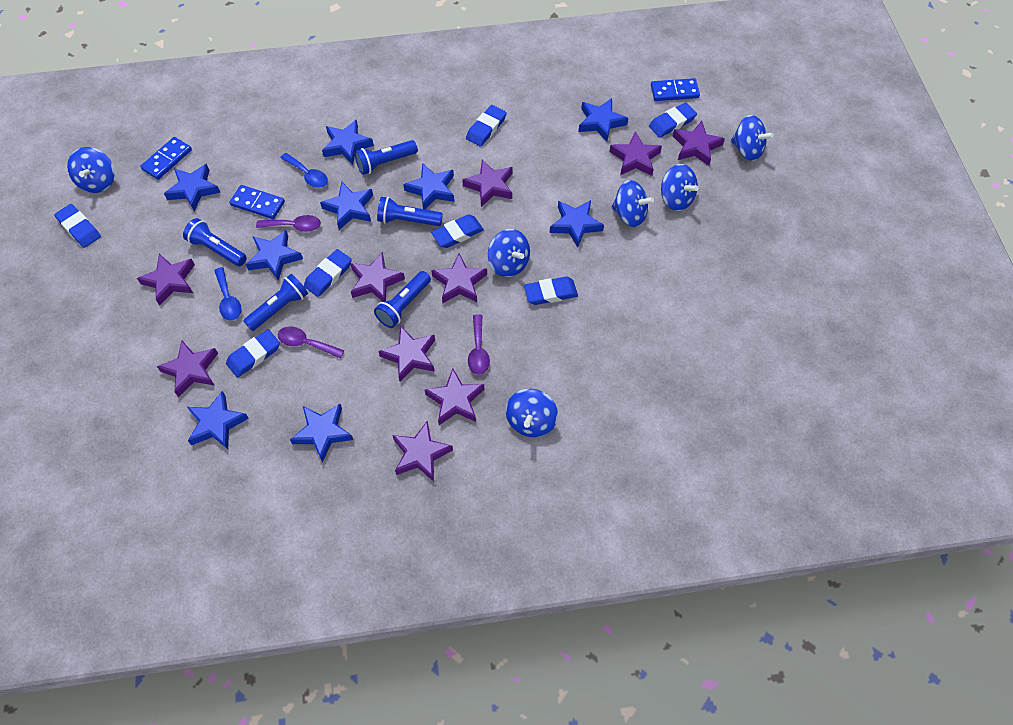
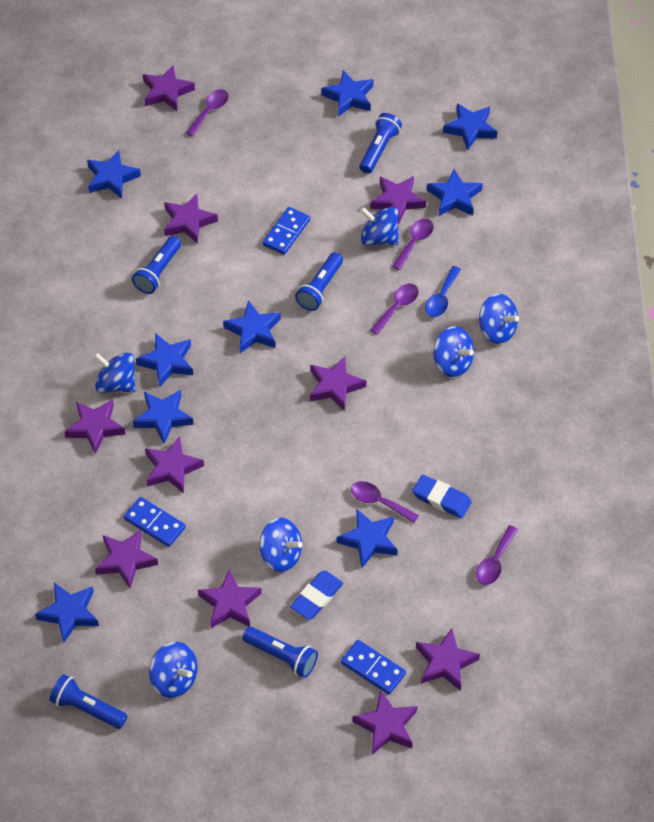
blue eraser: [54,204,101,248] [226,329,280,378] [304,249,352,297] [431,214,484,248] [466,105,507,146] [524,276,578,305] [649,102,697,138] = 7 -> [290,571,343,620] [412,475,472,519] = 2
blue spoon: [214,267,242,321] [280,153,328,188] = 2 -> [425,266,461,317] = 1
purple spoon: [256,215,321,232] [278,327,344,358] [468,314,490,375] = 3 -> [186,89,229,137] [351,481,419,523] [370,284,419,335] [392,218,434,270] [476,525,518,585] = 5

